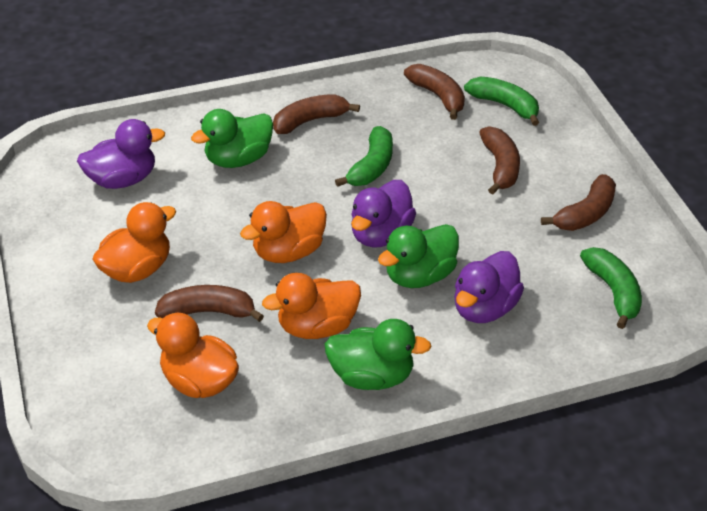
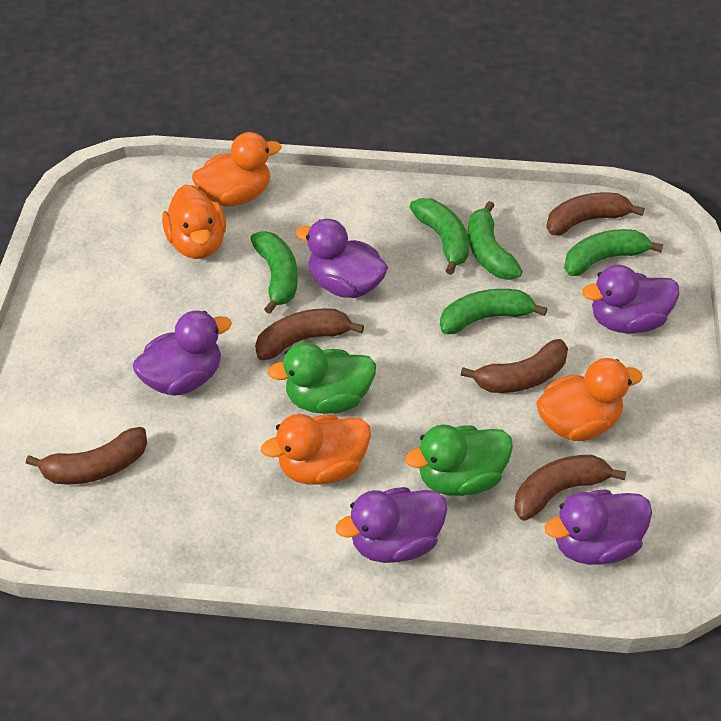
green banana: [335,126,393,187] [464,77,539,126] [580,247,642,329] = 3 -> [251,231,298,314] [410,198,469,275] [440,289,547,334] [468,201,523,280] [564,229,663,276] = 5
green duck: [191,109,273,168] [325,319,432,390] [378,224,459,288] = 3 -> [267,342,376,414] [405,425,513,496] = 2
purple duck: [77,119,165,189] [351,180,416,248] [454,251,524,323] = 3 -> [133,311,232,396] [296,219,388,298] [336,487,447,563] [545,489,652,565] [582,265,679,333] = 5

